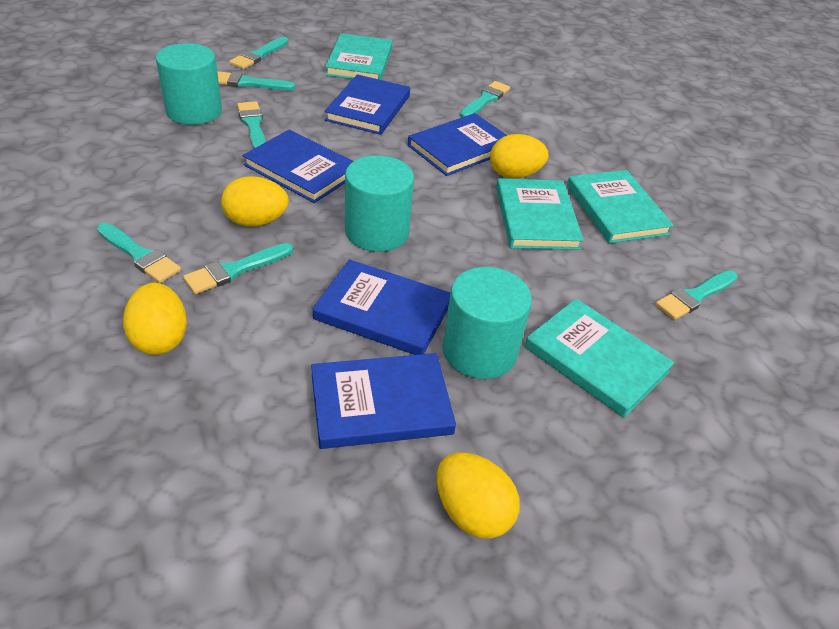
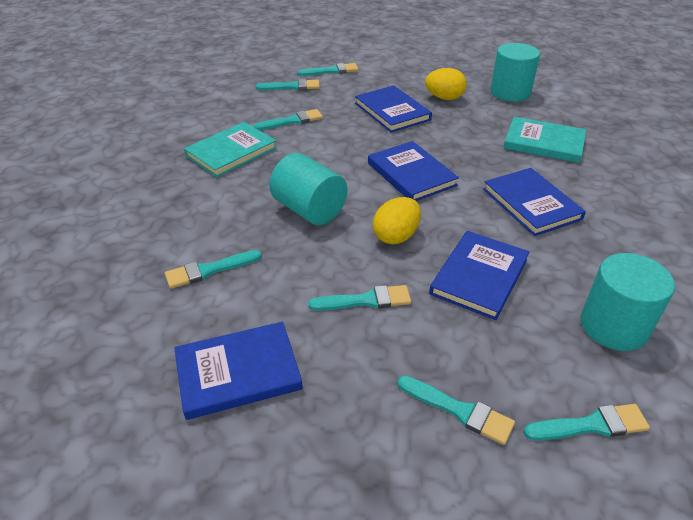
turquoise book: [325,33,392,80] [496,178,584,250] [525,299,674,418] [567,170,674,243] = 4 -> [184,122,277,178] [503,117,586,163] = 2
yellow egg: [123,283,187,355] [221,176,289,227] [437,452,520,539] [490,134,548,179] = 4 -> [373,197,421,244] [425,68,467,100] = 2

